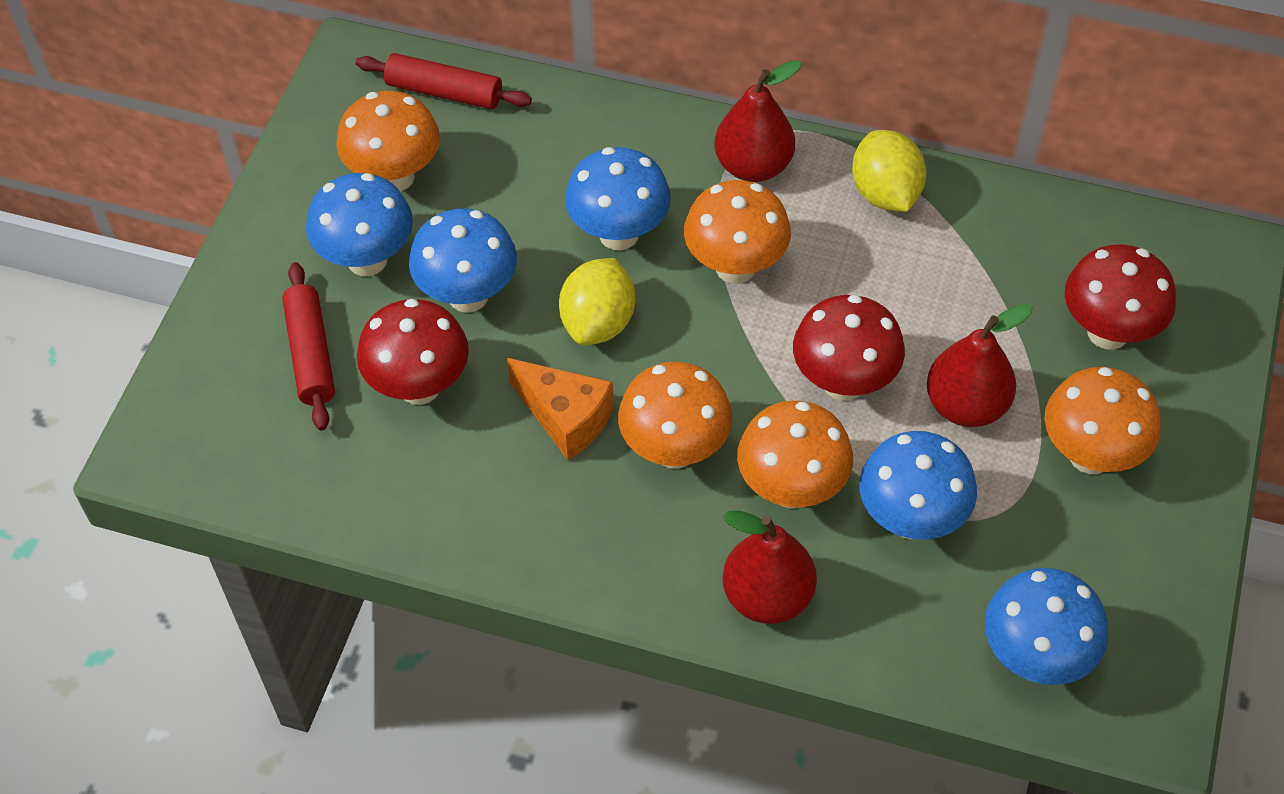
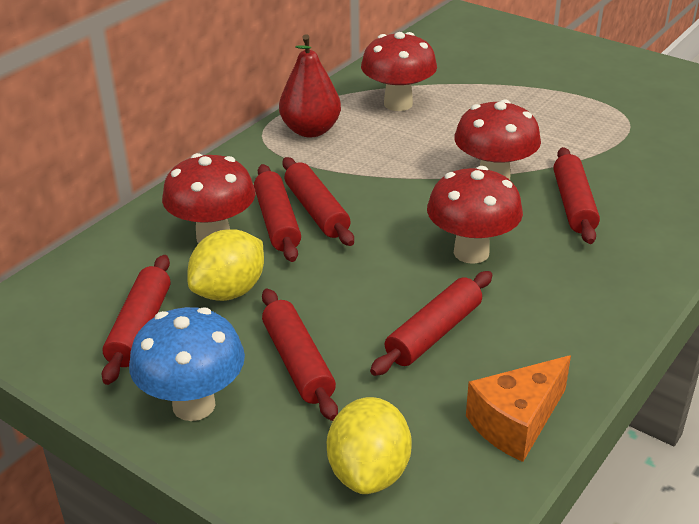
blue mushroom: [306,173,413,276] [409,209,517,313] [565,147,671,250] [859,431,977,540] [985,568,1108,685] = 5 -> [129,307,245,421] = 1
orange mushroom: [336,91,440,192] [618,362,732,469] [684,180,791,284] [737,401,853,509] [1044,367,1161,474] = 5 -> none = 0
red mushroom: [357,299,469,405] [793,295,905,401] [1065,245,1176,350] = 3 -> [162,153,255,243] [361,32,437,111] [427,166,523,264] [454,100,541,180] = 4
red pear: [715,60,802,182] [723,511,817,624] [927,304,1032,427] = 3 -> [279,34,341,137] = 1
red rolling pin: [282,262,335,431] [355,53,532,109] = 2 -> [102,255,170,385] [254,164,301,262] [262,288,338,421] [283,157,354,246] [370,271,492,376] [553,147,600,244] = 6

